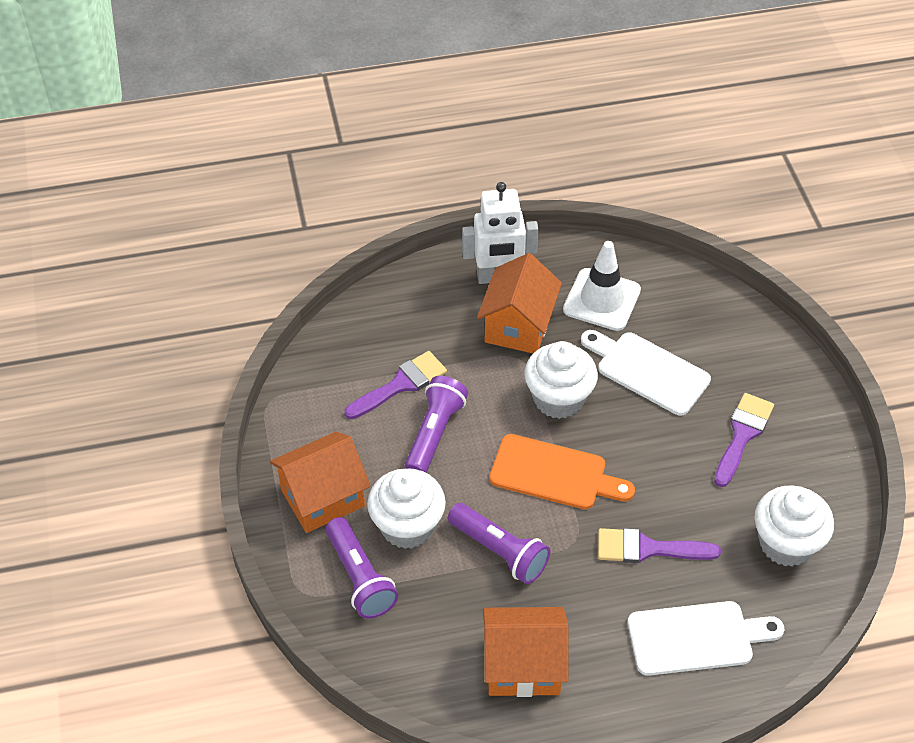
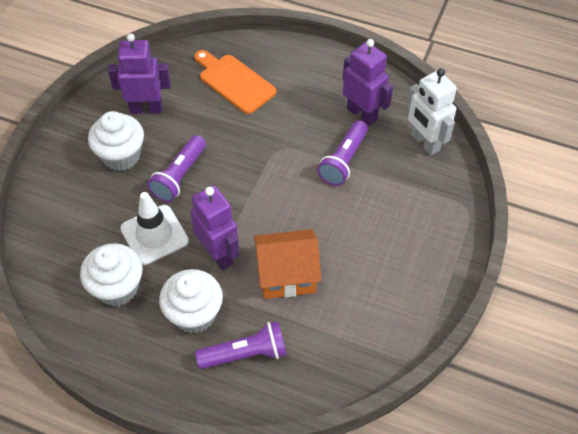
orange house: [270,431,370,533] [477,253,562,353] [483,607,568,697] = 3 -> [254,229,321,299] = 1
purple brush: [344,351,447,419] [598,528,721,563] [714,393,774,487] = 3 -> none = 0
purple robot: none = 0 -> [108,34,171,114] [190,185,240,270] [343,39,393,126] = 3
white cutting board: [581,330,711,416] [628,601,784,676] = 2 -> none = 0

